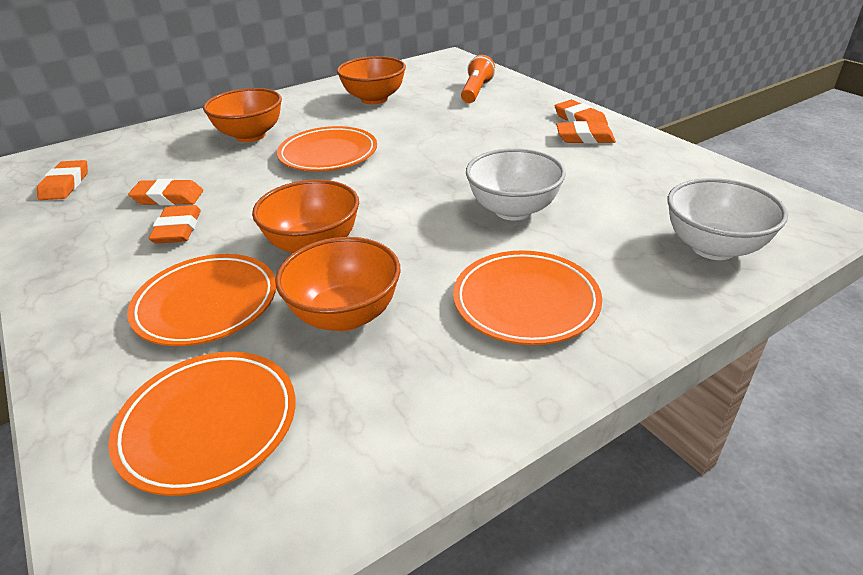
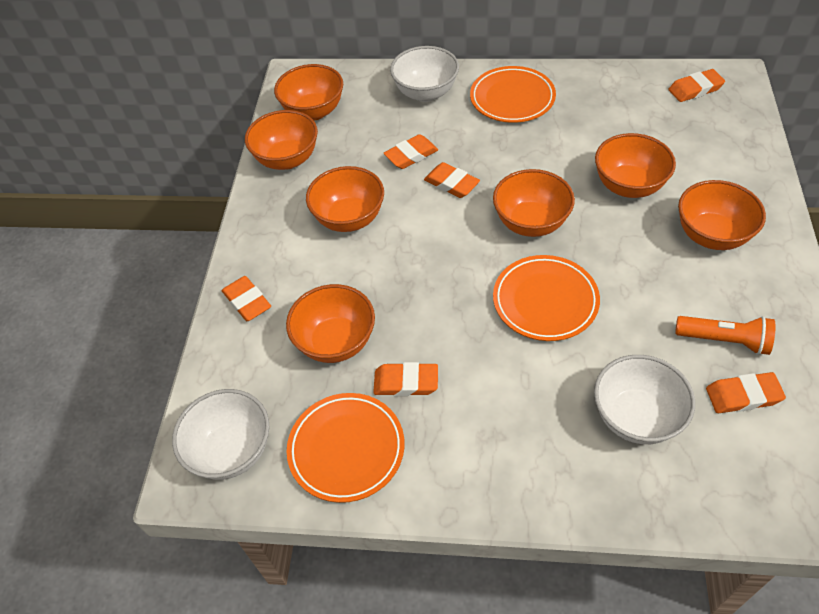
orange bowl: [203,88,282,142] [252,179,359,253] [275,237,400,331] [337,56,406,104] = 4 -> [245,110,318,170] [274,64,343,121] [286,284,375,363] [306,166,384,232] [493,169,575,237] [595,133,676,198] [678,180,766,250] = 7
orange eraser: [37,160,88,200] [128,179,203,205] [149,205,201,244] [555,100,608,125] [556,121,616,144] = 5 -> [222,276,271,321] [373,362,438,396] [384,134,438,169] [424,162,480,198] [668,69,725,102] [706,372,786,413] = 6
orange plate: [108,352,296,496] [127,254,276,346] [277,126,377,171] [453,250,602,345] = 4 -> [287,393,405,503] [470,66,556,123] [493,255,600,341] = 3
white bowl: [466,148,566,220] [668,178,788,260] = 2 -> [172,389,270,480] [390,46,459,102] [594,355,695,444] = 3

